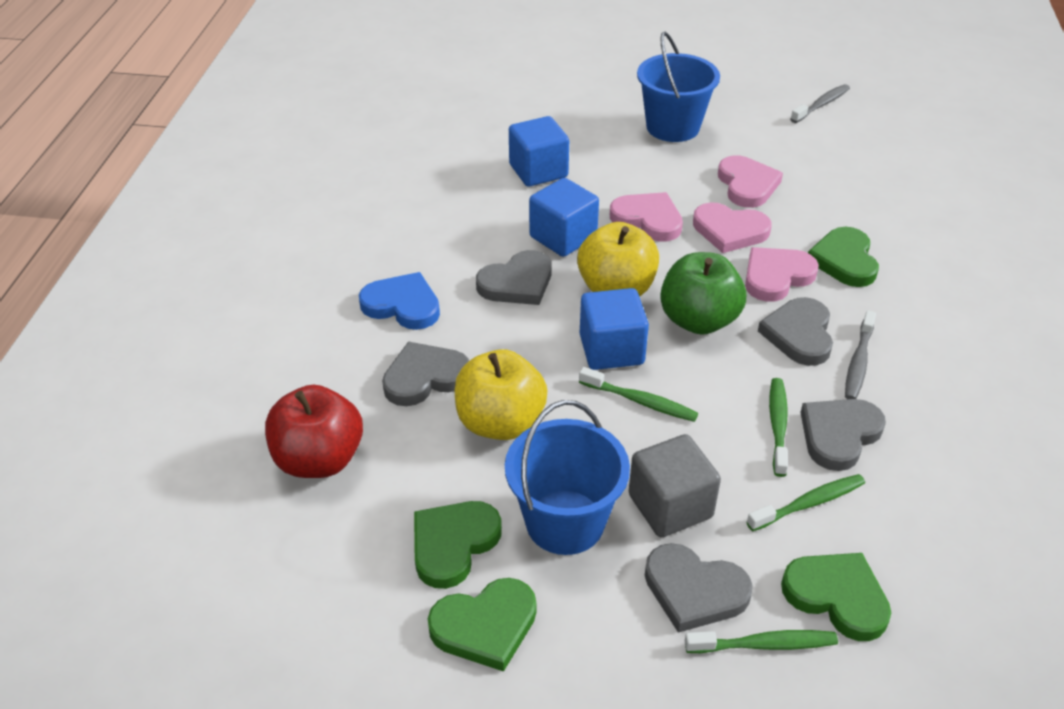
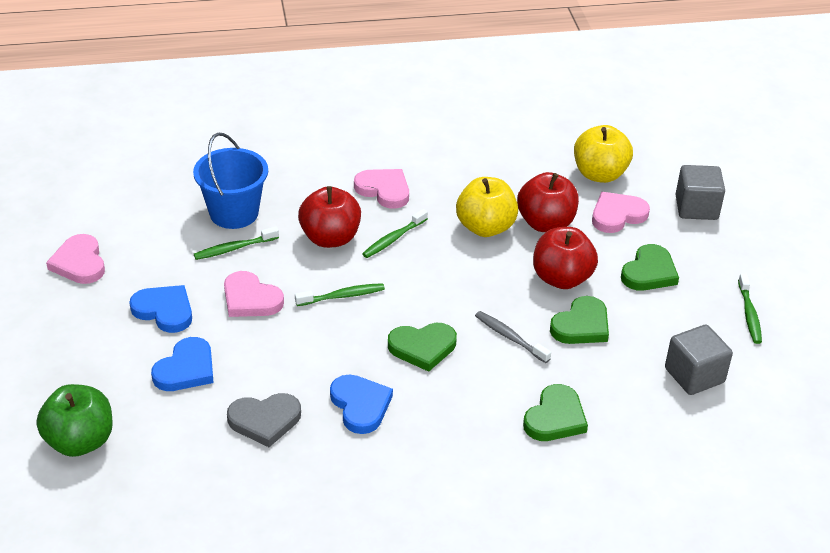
blue bucket: [505,400,630,555] [637,32,720,142] = 2 -> [193,133,268,229] = 1
blue cube: [509,116,569,186] [529,178,599,257] [580,288,649,370] = 3 -> none = 0
blue heart: [359,272,440,330] = 1 -> [129,285,192,333] [151,337,214,391] [330,374,393,434] = 3
grey cube: [629,434,721,537] = 1 -> [665,324,733,395] [676,165,725,220] = 2
grey heart: [382,341,469,406] [476,250,552,305] [645,543,753,633] [758,297,833,366] [800,399,886,471] = 5 -> [227,393,301,447] = 1
grey toothbrush: [790,84,850,123] [845,310,876,399] = 2 -> [475,311,551,363] = 1
red apple: [265,385,363,478] = 1 -> [298,186,361,248] [517,172,579,232] [533,227,598,289] = 3

